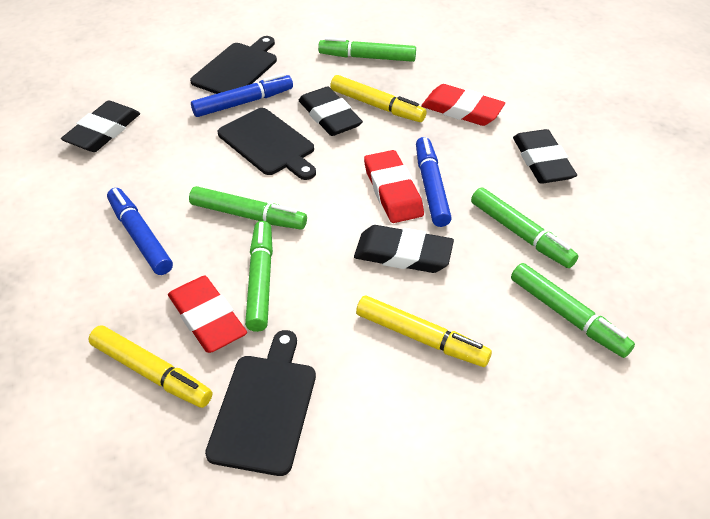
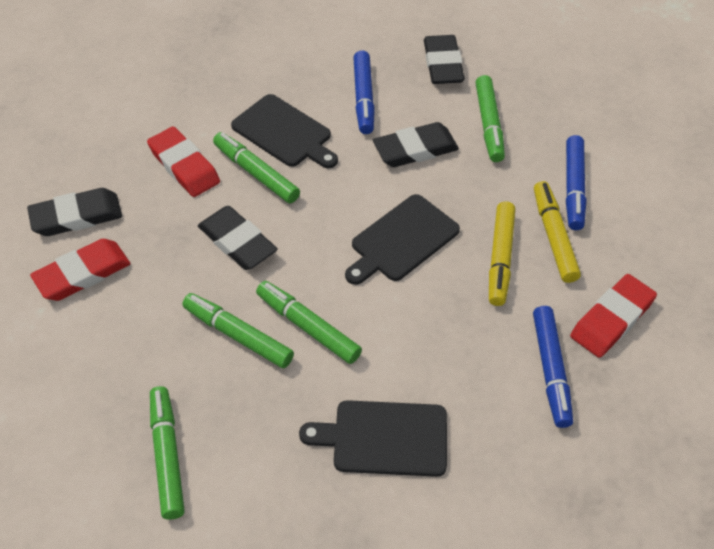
yellow marker: [88,325,212,408] [330,75,427,122] [356,295,492,367] = 3 -> [489,202,515,306] [534,181,581,283] = 2

